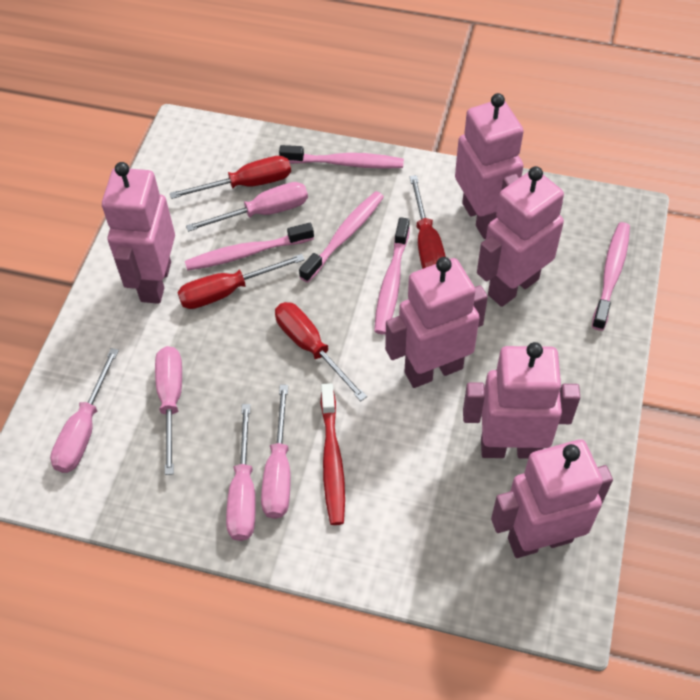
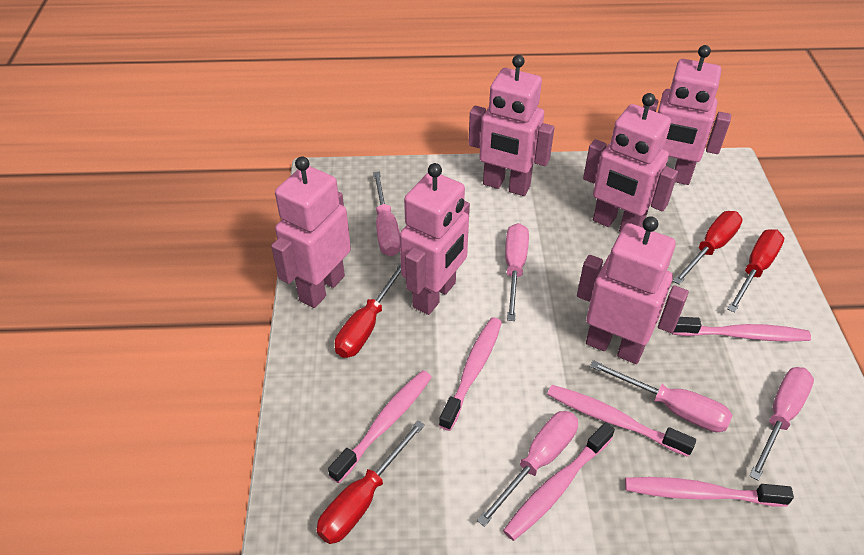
pink toothbrush: [185,223,314,271] [279,145,404,169] [299,191,384,283] [374,217,410,334] [592,222,630,331] = 5 -> [328,370,432,483] [439,317,502,431] [503,422,615,541] [547,385,696,457] [625,477,794,507] [672,317,811,342] = 6
red toothbrush: [321,383,345,525] = 1 -> none = 0

